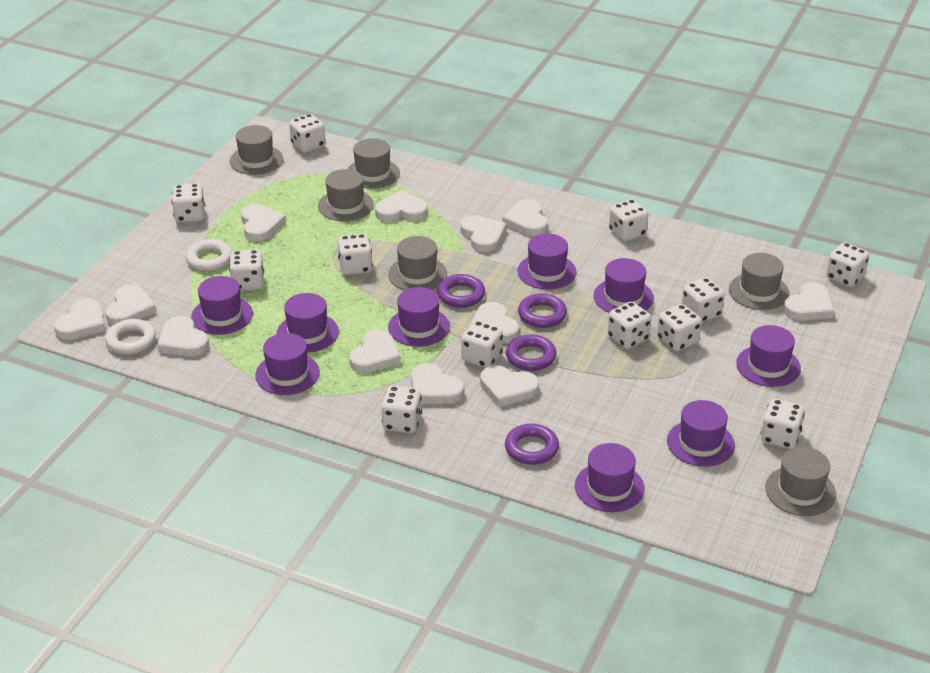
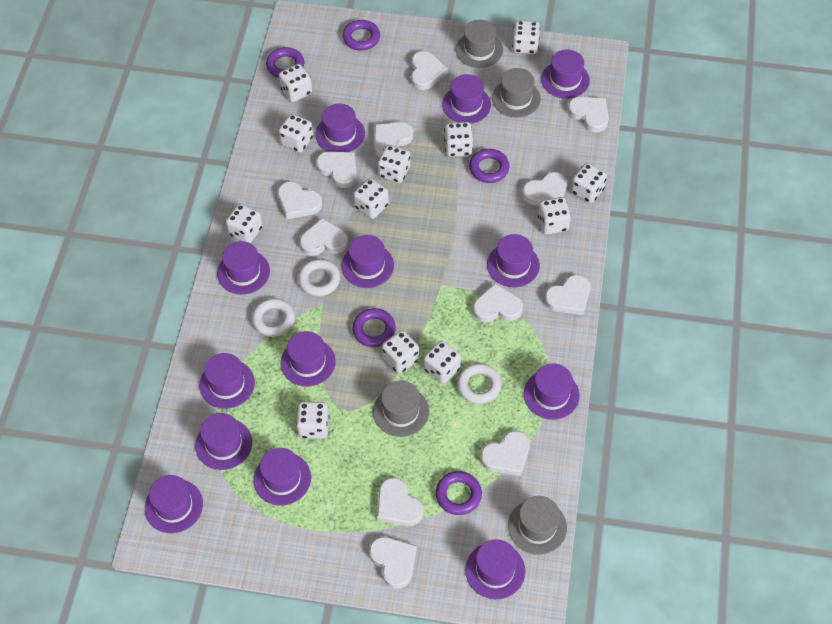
grey hat: [230,125,283,175] [318,169,374,221] [347,138,400,189] [388,236,447,291] [729,253,789,310] [765,447,836,516] = 6 -> [373,380,429,437] [456,20,503,68] [492,68,541,118] [508,496,567,555] = 4
purple hat: [191,276,253,335] [255,333,320,395] [277,293,339,353] [388,287,450,347] [517,233,577,290] [575,443,645,512] [593,258,654,313] [667,400,735,467] [736,325,801,387] = 9 -> [145,475,203,533] [195,413,252,470] [199,353,255,409] [217,241,270,295] [253,448,311,506] [281,331,336,387] [315,103,365,152] [341,235,394,288] [442,74,491,124] [465,539,525,599] [487,234,540,287] [524,364,580,420] [541,49,590,99] = 13
purple ring: [437,274,485,308] [505,424,559,465] [506,334,557,371] [518,293,567,328] = 4 -> [266,47,304,78] [342,20,380,50] [352,308,396,347] [435,471,482,515] [469,149,509,183] = 5
white ring: [105,319,156,355] [186,239,232,271] = 2 -> [252,298,295,337] [298,259,340,296] [457,363,501,404] = 3

